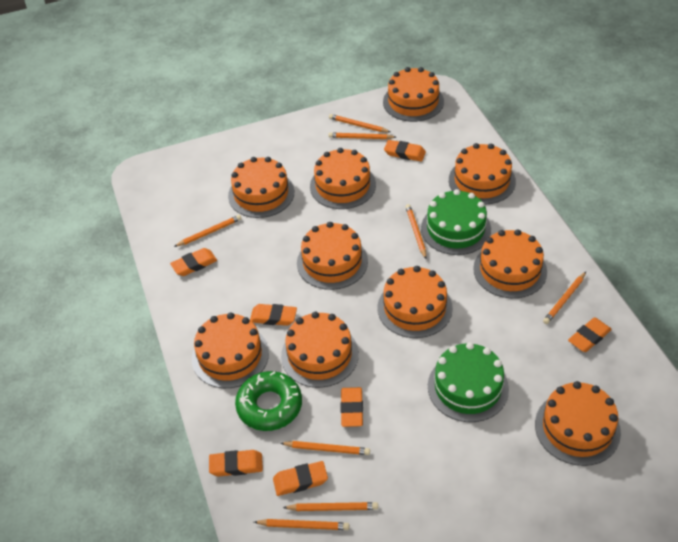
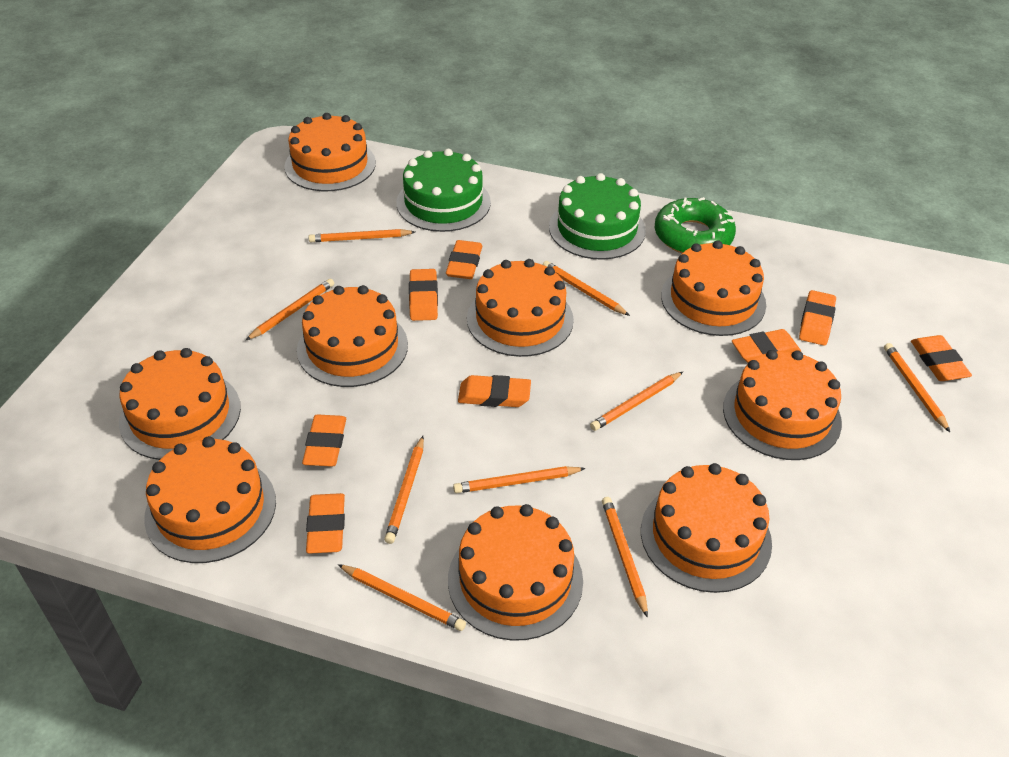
orange cake: [192,312,269,388] [228,157,294,218] [281,312,359,388] [297,222,368,290] [310,148,376,209] [378,266,453,338] [383,67,444,122] [449,143,516,205] [473,229,547,298] [535,381,621,466] = 10 -> [119,348,241,460] [144,436,276,563] [284,113,376,191] [297,285,408,387] [448,504,583,641] [467,259,574,357] [641,463,772,593] [661,240,766,336] [723,350,842,460] = 9
orange eraser: [170,248,217,276] [209,450,263,477] [250,304,297,326] [273,461,328,496] [341,387,363,427] [384,140,426,162] [568,317,612,352] = 7 -> [302,414,346,467] [306,493,345,554] [409,269,438,321] [446,240,482,279] [458,375,531,407] [732,329,801,363] [799,290,836,346] [911,335,972,381] = 8
orange pencil: [174,215,242,247] [254,519,349,530] [281,441,370,455] [283,502,378,511] [329,114,390,132] [329,133,396,139] [406,204,427,259] [543,272,586,324] = 8 -> [245,279,334,341] [309,229,415,242] [338,564,466,631] [384,436,424,544] [453,466,586,493] [543,261,630,316] [590,372,683,431] [602,497,648,618] [884,343,950,432] = 9

